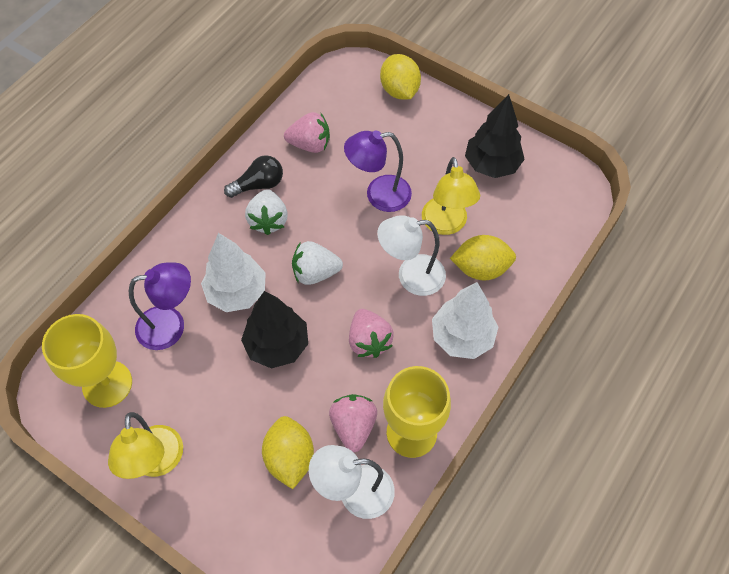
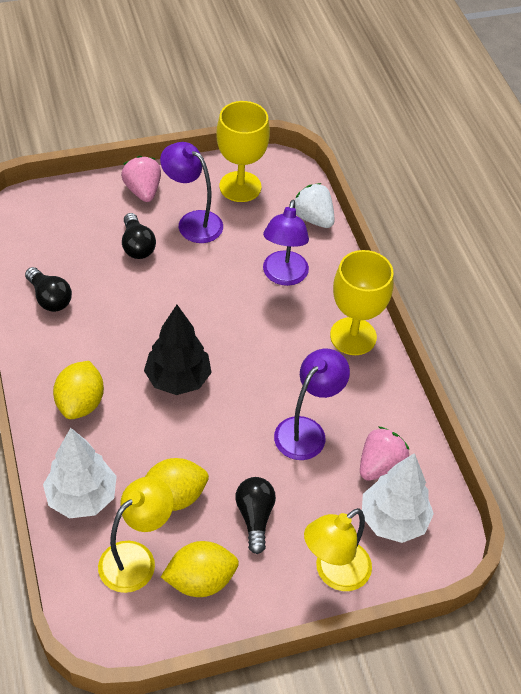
black light bulb: [224,155,283,198] = 1 -> [25,267,72,312] [122,213,156,259] [235,477,276,554] = 3
black tree: [241,291,308,369] [465,94,525,178] = 2 -> [144,305,212,395] = 1
pink strawberry: [284,112,330,153] [329,394,377,452] [349,309,394,358] = 3 -> [121,156,161,202] [360,426,409,481] = 2
purple lamp: [129,262,191,350] [344,130,412,212] = 2 -> [160,142,223,243] [263,200,309,286] [274,349,350,460] = 3
white lamp: [309,445,395,519] [377,215,446,296] = 2 -> none = 0
white strawberry: [245,189,288,235] [292,241,343,285] = 2 -> [295,183,335,228] = 1

